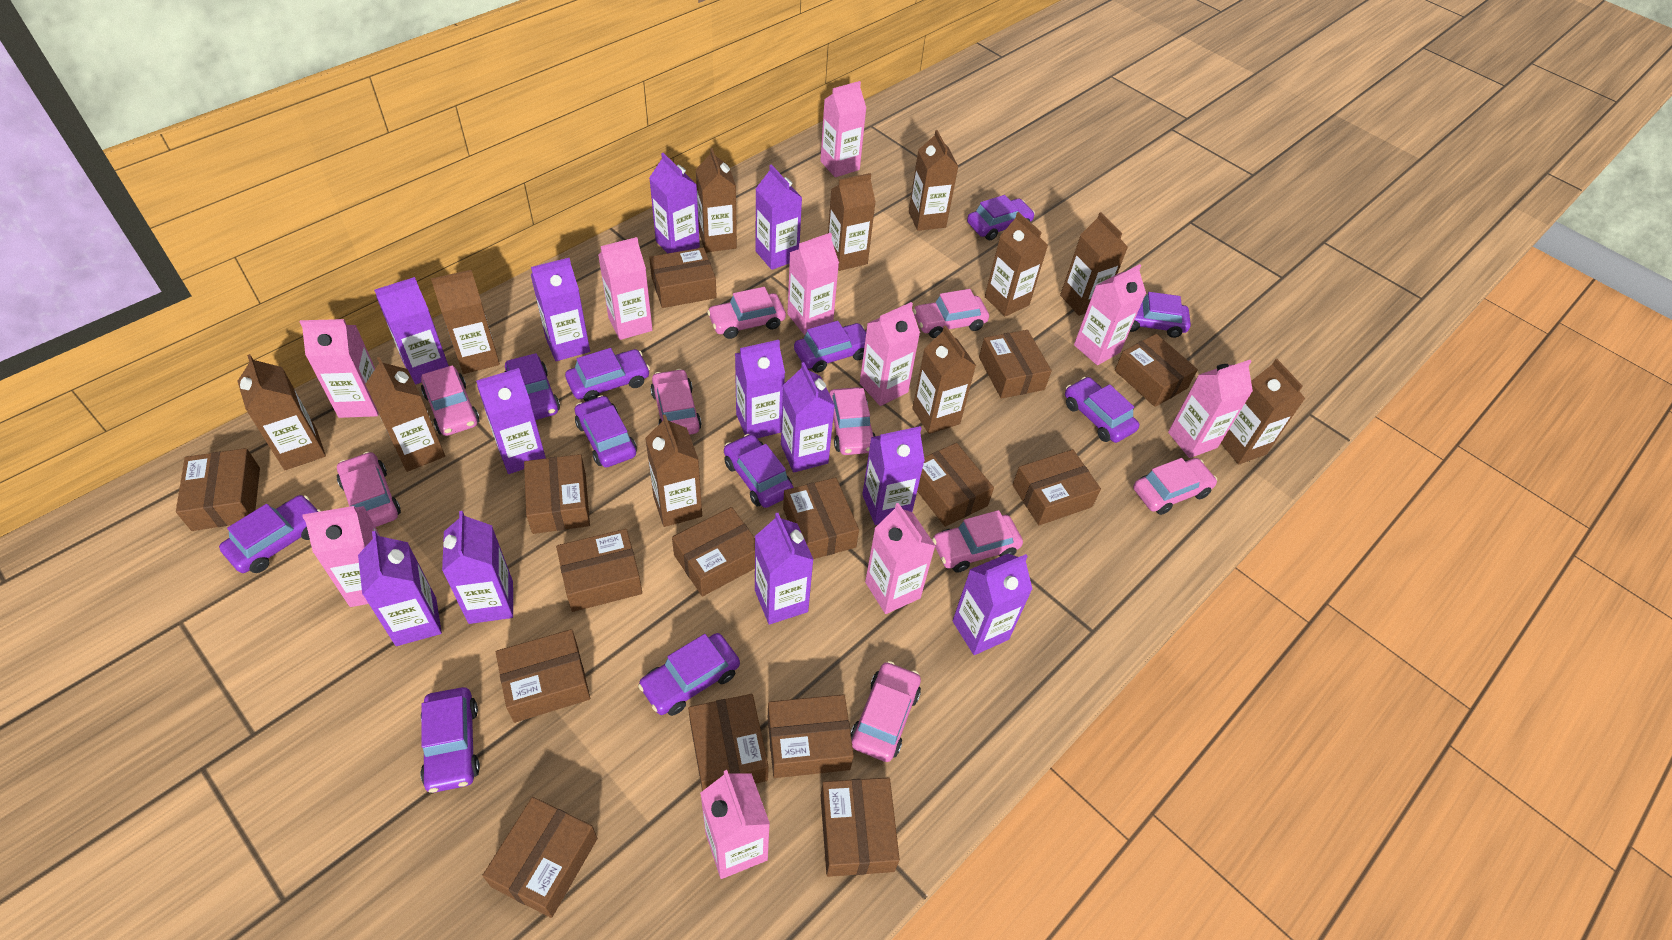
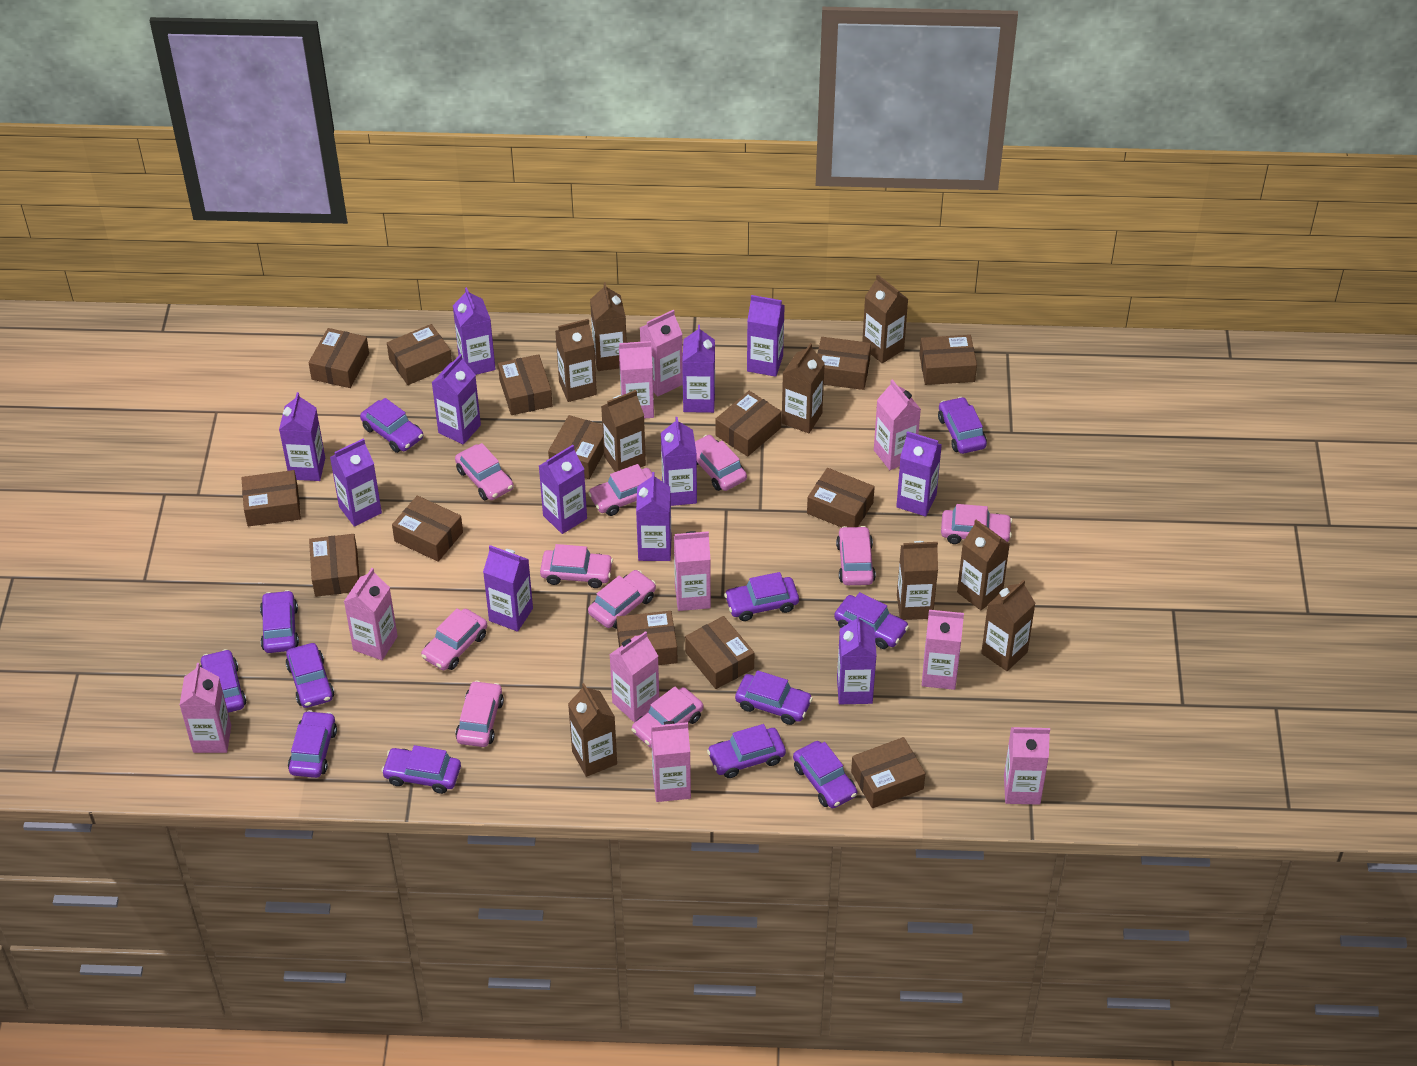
brown box: [176,448,260,531] [482,797,598,918] [496,629,590,723] [524,454,590,534] [556,529,642,612] [649,248,717,308] [672,507,755,596] [688,694,769,791] [768,694,854,778] [783,477,859,559] [820,777,900,877] [917,443,994,527] [979,330,1052,399] [1012,449,1101,525] [1115,334,1198,407] = 15 -> [242,470,301,526] [308,328,369,388] [309,534,360,597] [387,324,452,385] [392,495,463,562] [498,354,553,415] [548,415,604,479] [616,611,678,665] [685,616,754,689] [715,391,782,457] [807,468,875,527] [817,337,871,390] [851,737,925,808] [919,335,977,385] = 14
brown carton: [238,354,326,470] [365,357,445,472] [431,270,500,374] [645,415,702,527] [695,148,737,253] [828,173,876,271] [909,130,959,231] [912,326,976,434] [985,212,1048,316] [1060,212,1128,316] [1221,359,1305,464] = 11 -> [555,319,597,402] [568,683,617,777] [590,282,627,371] [601,390,646,472] [782,343,825,433] [862,275,908,363] [897,541,938,620] [957,520,1010,610] [981,580,1036,671] = 9
pink car: [337,452,401,527] [421,365,480,436] [650,369,702,435] [707,287,786,339] [829,387,875,455] [851,661,921,762] [913,289,989,338] [932,510,1023,573] [1133,458,1217,515] = 9 -> [421,609,487,670] [455,443,514,500] [455,680,504,747] [540,544,613,588] [588,464,652,516] [588,570,656,629] [631,687,703,748] [695,435,747,491] [836,526,876,585] [941,504,1012,544] = 10
purple car: [219,495,321,573] [420,687,480,793] [505,353,560,420] [565,348,650,402] [575,395,637,467] [638,633,740,716] [724,434,794,508] [794,321,866,373] [967,195,1035,241] [1065,377,1140,443] [1130,292,1191,338] = 11 -> [200,649,247,713] [260,590,299,653] [286,643,334,708] [288,710,337,778] [360,398,423,453] [381,745,461,794] [707,724,786,778] [724,572,799,621] [735,670,813,725] [793,741,857,808] [834,592,909,649] [938,397,987,454] = 12

